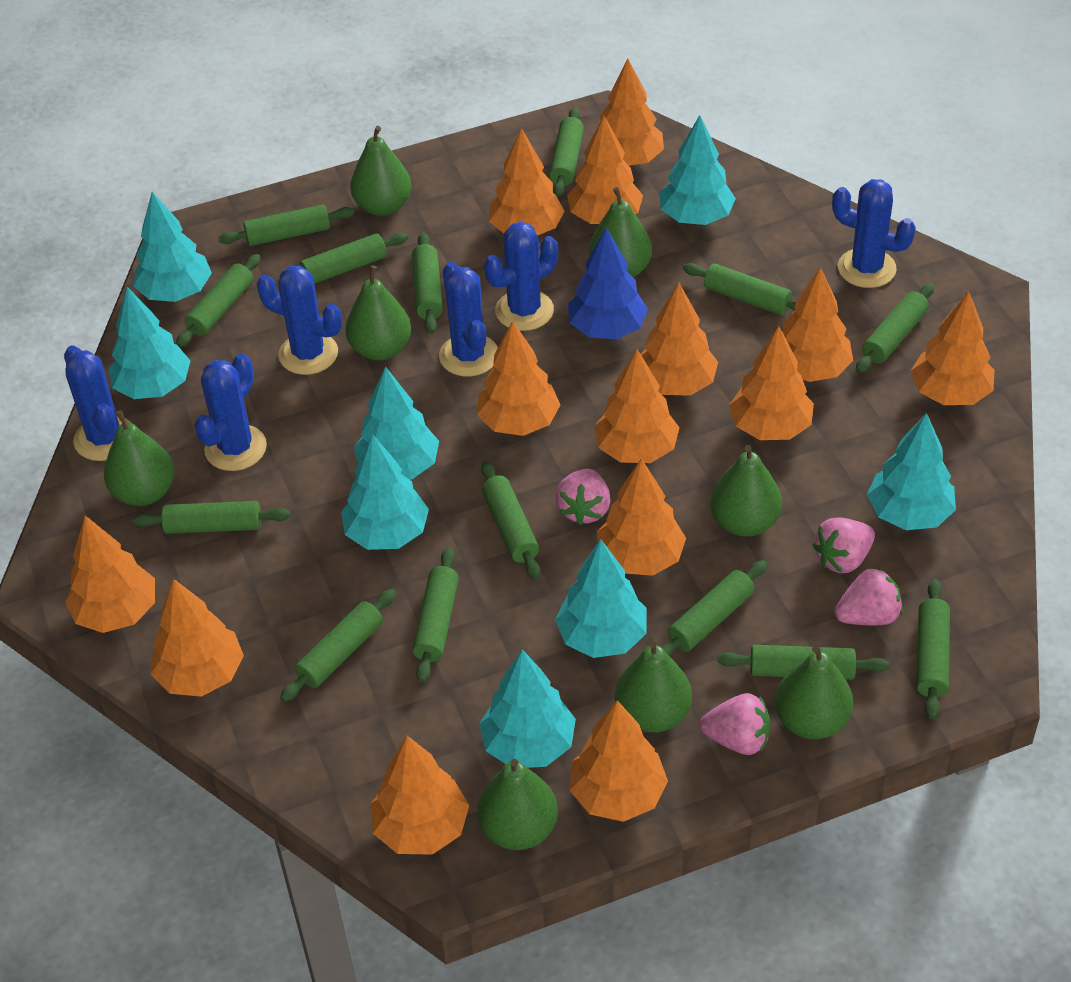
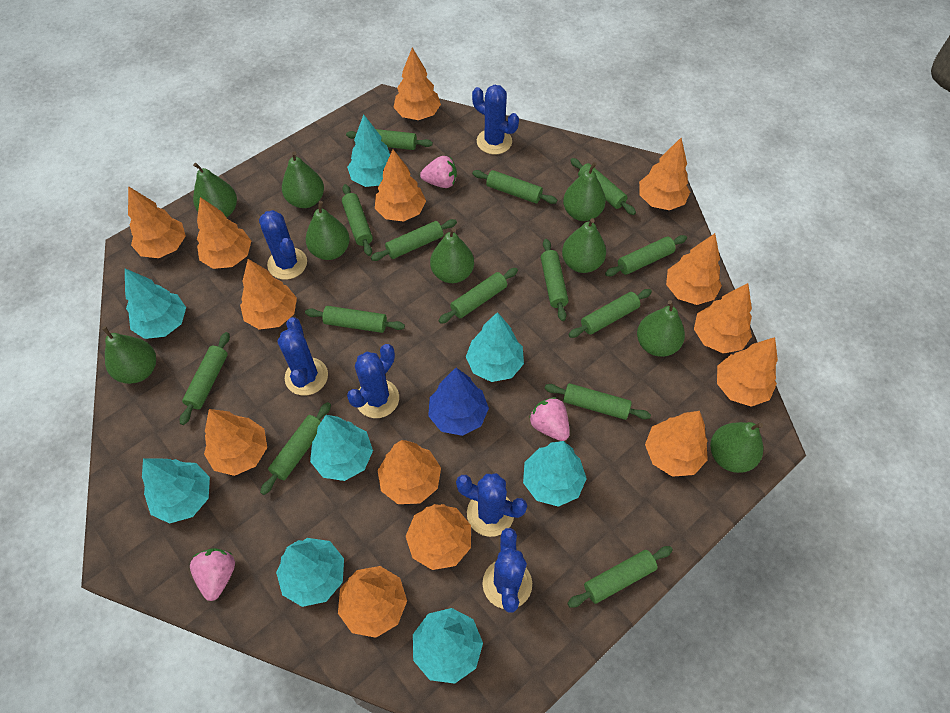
green pear: [104,410,174,506] [345,265,411,360] [350,126,412,216] [477,759,558,850] [589,187,652,277] [615,641,692,733] [710,445,782,537] [775,645,853,739] = 8 -> [102,326,156,384] [193,163,237,218] [282,151,324,208] [305,201,350,260] [430,228,474,283] [562,218,606,273] [563,162,606,221] [637,300,685,357] [710,422,763,473] = 9
pink strawberry: [555,469,611,525] [699,693,771,755] [813,517,875,573] [835,568,902,625] = 4 -> [190,548,235,601] [420,156,457,188] [529,397,570,441] = 3

